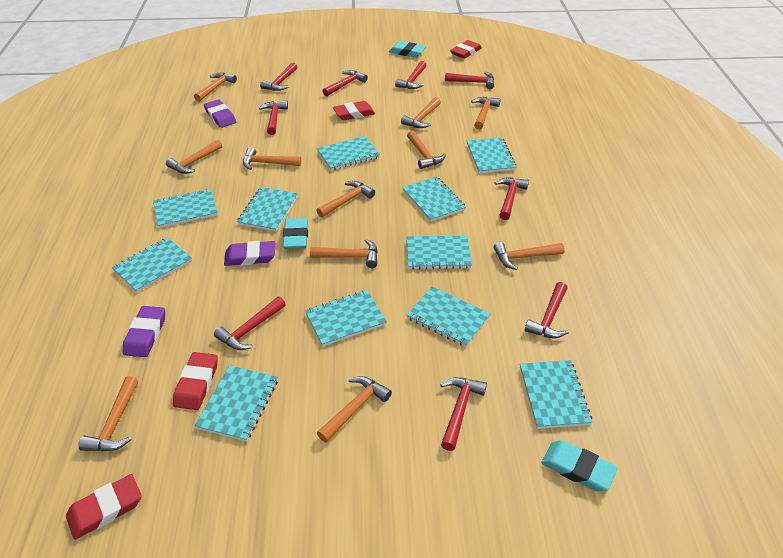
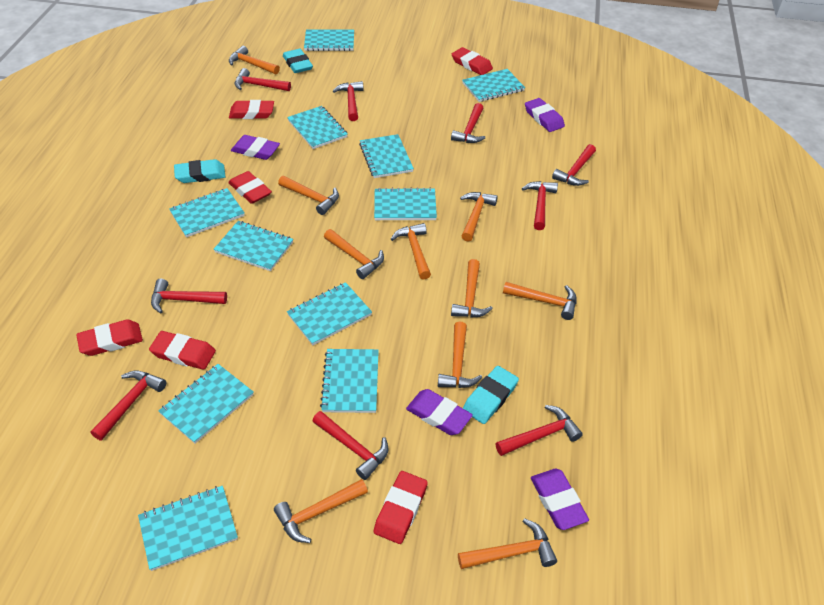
orange hammer: [78,376,138,451] [166,140,222,174] [194,73,237,102] [243,147,301,170] [310,239,378,268] [316,181,375,218] [317,376,392,443] [401,97,441,128] [407,130,446,169] [471,97,501,129] [493,242,565,270] = 11 -> [229,46,280,75] [274,479,368,543] [278,176,339,215] [324,229,384,279] [391,223,431,280] [438,322,482,388] [451,259,493,318] [458,518,557,569] [460,192,498,242] [503,282,576,320] = 10
purple eraser: [123,306,165,357] [204,99,236,128] [224,241,275,266] = 3 -> [231,135,280,160] [406,389,473,435] [525,98,565,132] [531,469,589,530] = 4
red eraser: [66,474,142,540] [173,352,218,410] [333,101,375,120] [450,40,482,59] = 4 -> [76,319,143,356] [149,331,216,370] [228,171,272,204] [229,100,274,119] [374,471,428,544] [452,47,493,75] = 6

